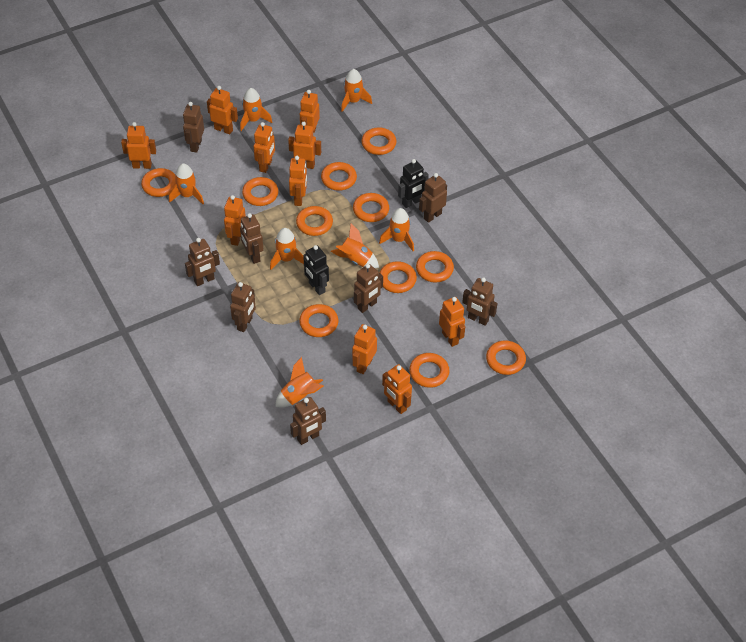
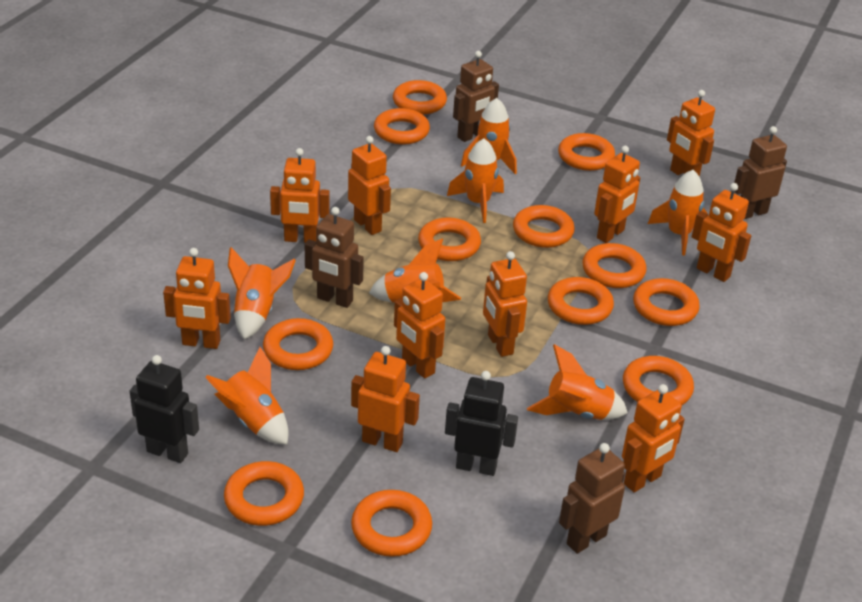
brown robot: [183,102,204,153] [185,238,220,286] [230,282,256,332] [240,213,264,264] [290,397,326,445] [354,264,383,313] [419,173,447,223] [462,277,498,326] = 8 -> [305,207,364,308] [453,51,499,142] [559,443,625,554] [734,126,787,219] = 4
orange ring: [141,168,176,197] [242,177,279,206] [296,206,333,236] [299,304,338,337] [321,162,357,191] [353,193,389,222] [361,128,396,155] [379,261,417,293] [409,353,449,388] [416,251,454,283] [486,340,526,375] = 11 -> [224,461,304,526] [263,318,333,370] [351,490,432,557] [374,108,430,145] [393,80,447,115] [418,217,481,261] [513,205,575,248] [548,277,614,325] [558,133,615,171] [582,243,646,288] [623,356,694,405] [633,278,700,326] = 12

